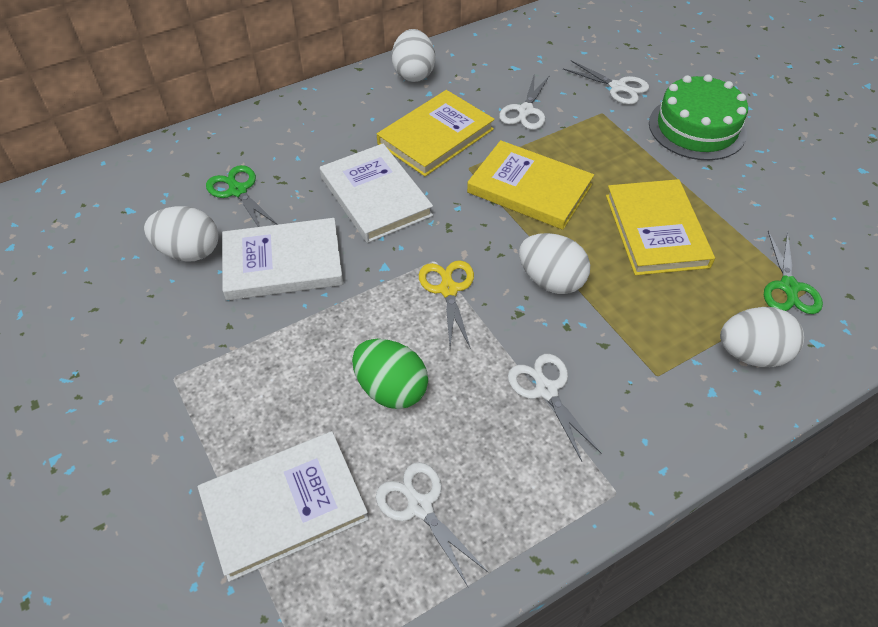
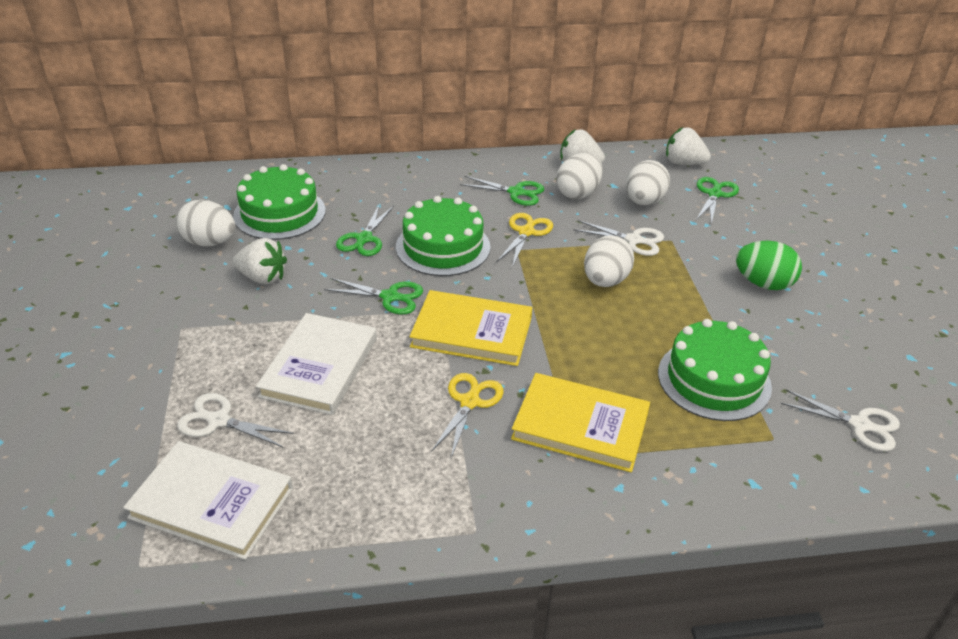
green cake: [649,74,748,160] = 1 -> [233,164,326,240] [396,196,490,276] [658,319,772,421] = 3
green scissors: [206,165,278,227] [764,231,823,314] = 2 -> [324,278,423,315] [336,204,394,256] [460,176,544,206] [696,177,739,224] = 4
white book: [197,431,369,582] [222,218,343,300] [320,144,433,243] = 3 -> [123,441,293,560] [256,313,377,415] = 2
white scissors: [376,462,489,588] [499,73,550,130] [508,354,602,461] [563,60,649,105] = 4 -> [177,393,294,448] [573,220,664,256] [781,390,900,452] = 3
white strawberry: none = 0 -> [233,238,287,285] [560,129,605,163] [666,127,711,165] = 3
yellow book: [377,90,495,176] [467,140,594,230] [606,179,715,275] = 3 -> [409,290,532,366] [511,373,650,472] = 2
yellow scissors: [419,260,474,349] = 1 -> [431,373,504,458] [497,213,553,267] = 2

